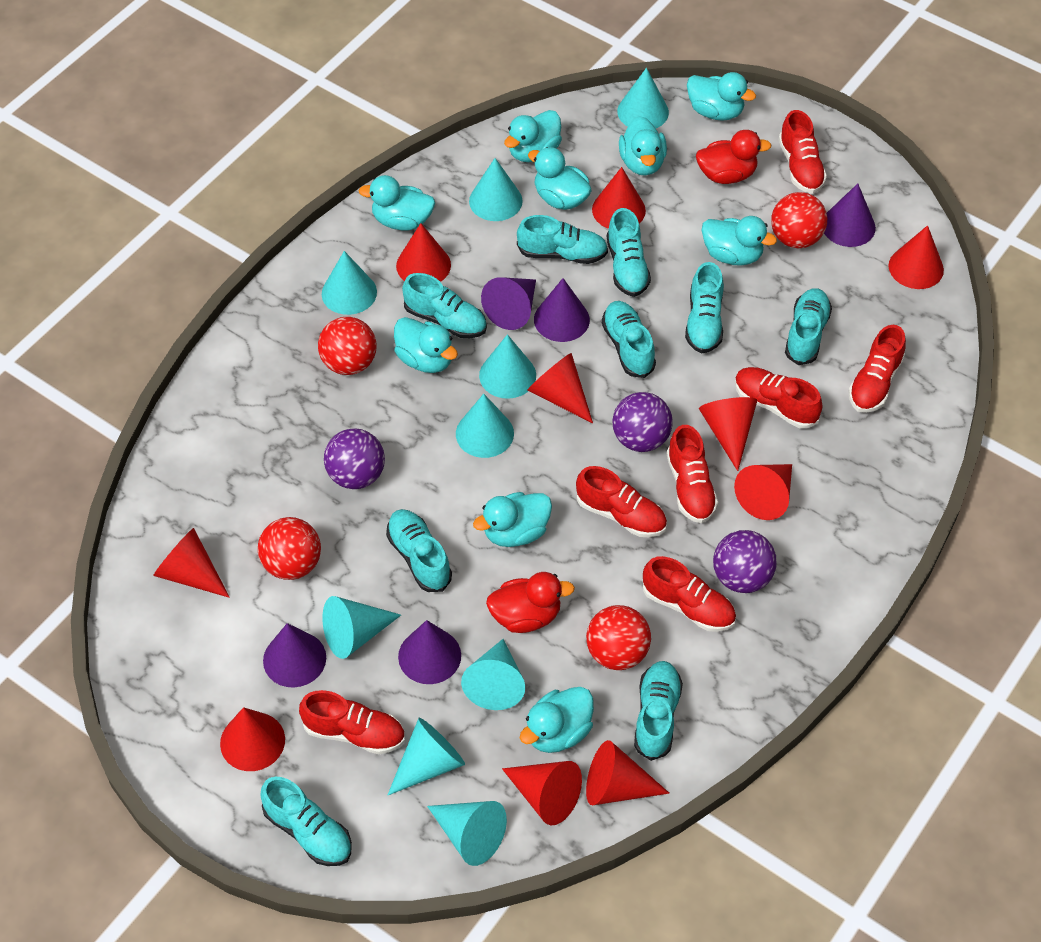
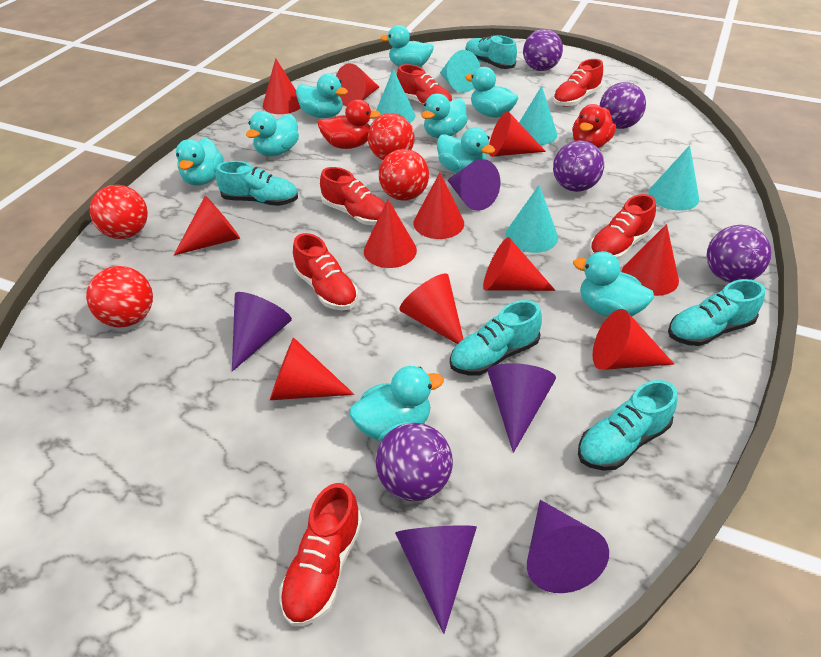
purple ball: [324,428,385,489] [612,392,673,452] [713,530,777,593] = 3 -> [375,423,453,501] [523,29,563,71] [553,140,604,192] [600,82,646,129] [707,225,772,283] = 5
red cone: [153,528,230,598] [220,707,285,771] [396,223,451,282] [502,761,582,825] [527,353,593,423] [586,740,670,805] [592,167,646,229] [699,397,757,471] [734,464,792,520] [889,225,944,289] = 10 -> [174,196,240,255] [263,58,301,114] [270,337,354,400] [336,64,379,107] [364,199,417,268] [399,274,463,344] [414,173,464,239] [483,237,555,291] [489,111,546,157] [592,309,674,370] [622,224,679,296] = 11
red shoe: [299,690,405,754] [576,466,667,537] [643,556,736,632] [667,425,718,523] [735,367,822,429] [778,110,827,194] [848,325,906,413] = 7 -> [279,483,362,626] [293,233,358,310] [320,167,385,225] [397,64,452,105] [553,59,603,107] [589,194,656,260] = 6
turquoise cone: [322,251,377,315] [322,596,401,659] [388,718,465,795] [427,801,507,866] [456,394,514,458] [461,639,525,710] [469,158,523,221] [479,334,536,399] [617,68,669,128] = 9 -> [374,69,415,123] [440,50,480,93] [506,185,558,253] [519,86,557,145] [649,145,699,211] = 5
turquoise shoe: [260,776,352,866] [386,509,452,592] [402,273,487,338] [517,215,608,264] [602,301,656,378] [607,208,651,297] [634,661,683,761] [685,262,724,353] [785,288,832,365] = 9 -> [216,161,298,206] [450,300,542,376] [465,35,517,69] [578,380,677,471] [668,279,765,346] = 5

